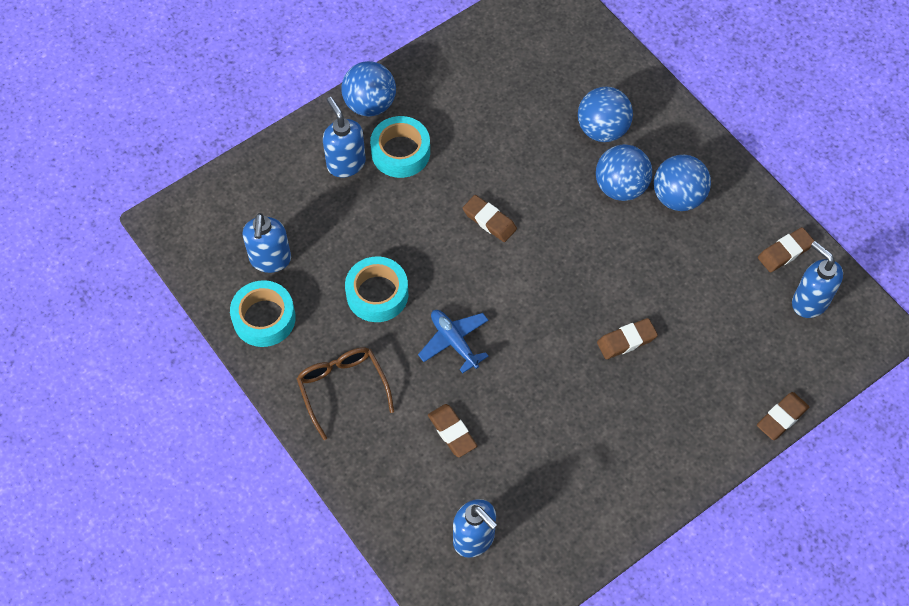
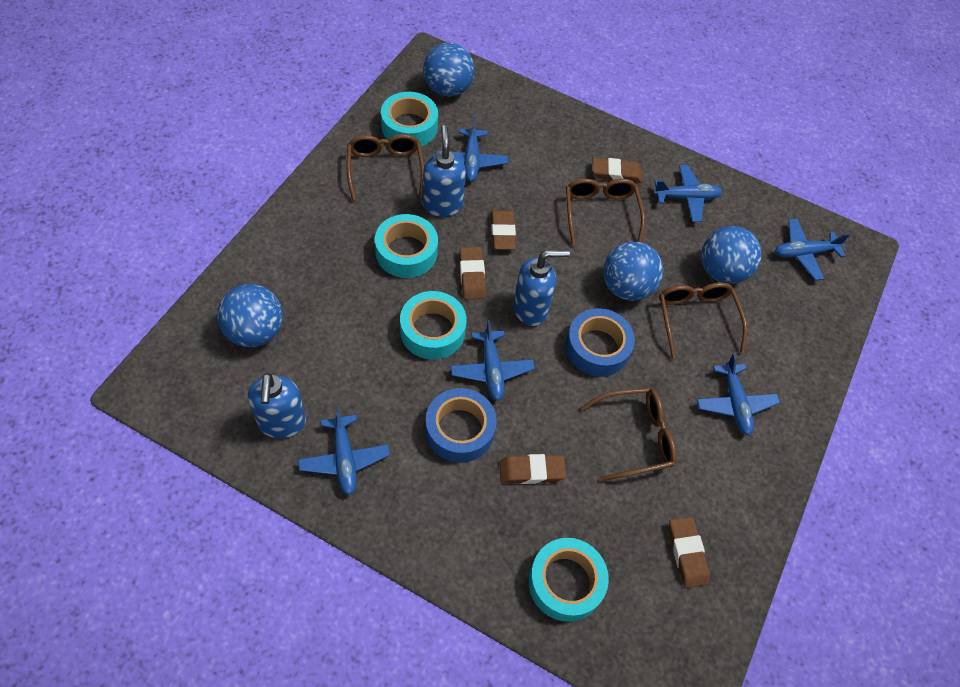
blue plane: [418,310,489,373] = 1 -> [298,406,390,495] [436,117,508,182] [450,320,535,401] [653,165,722,222] [697,354,780,436] [775,219,850,280] = 6
blue soap dispenser: [243,213,291,273] [323,97,366,178] [453,499,498,558] [792,241,843,318] = 4 -> [248,372,306,438] [422,125,466,217] [513,250,570,326] = 3
blue tape: none = 0 -> [425,388,497,463] [565,308,635,377] = 2
brown glasses: [296,347,394,440] = 1 -> [347,134,424,201] [566,178,645,245] [581,388,676,481] [659,282,747,359] = 4
turquoise tape: [230,280,296,347] [345,256,408,322] [370,116,430,178] = 3 -> [375,214,438,278] [381,92,438,146] [400,291,467,359] [528,538,609,622] = 4

